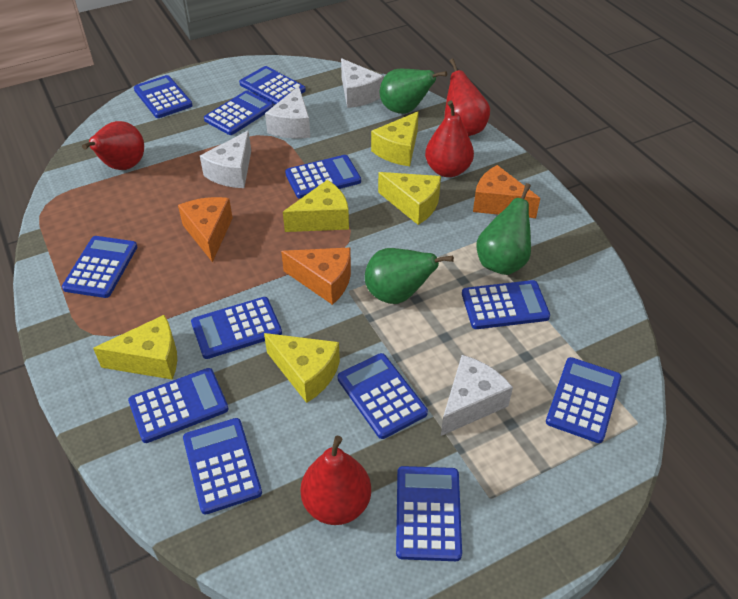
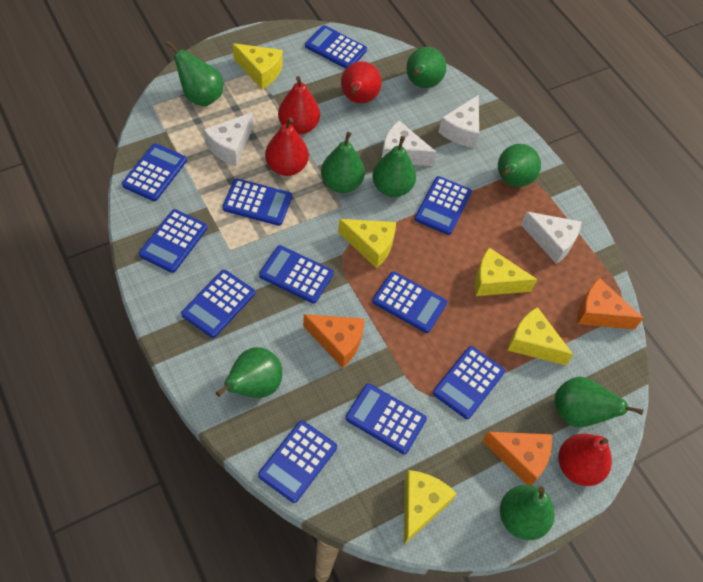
blue calculator: [62,236,137,298] [128,368,228,443] [134,75,193,118] [183,418,262,515] [191,297,282,359] [204,91,274,135] [239,66,306,105] [285,155,361,199] [338,353,428,439] [396,466,462,561] [462,280,550,329] [546,357,622,443] = 12 -> [122,143,187,201] [139,209,207,273] [181,270,255,338] [222,178,292,226] [258,420,337,503] [259,245,334,304] [305,25,367,69] [346,383,427,454] [372,271,447,333] [415,176,472,235] [433,346,505,419] = 11
green pear: [365,248,454,304] [380,69,447,114] [476,183,531,275] = 3 -> [166,41,223,106] [216,347,282,398] [321,132,365,193] [373,136,416,197] [406,47,446,88] [498,144,541,187] [500,485,555,540] [554,377,643,428] = 8

